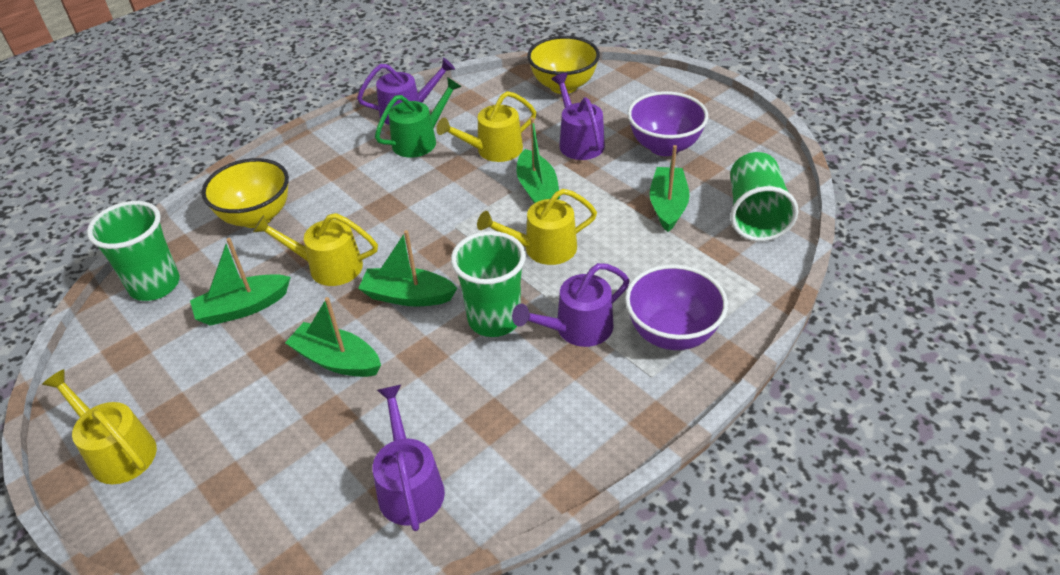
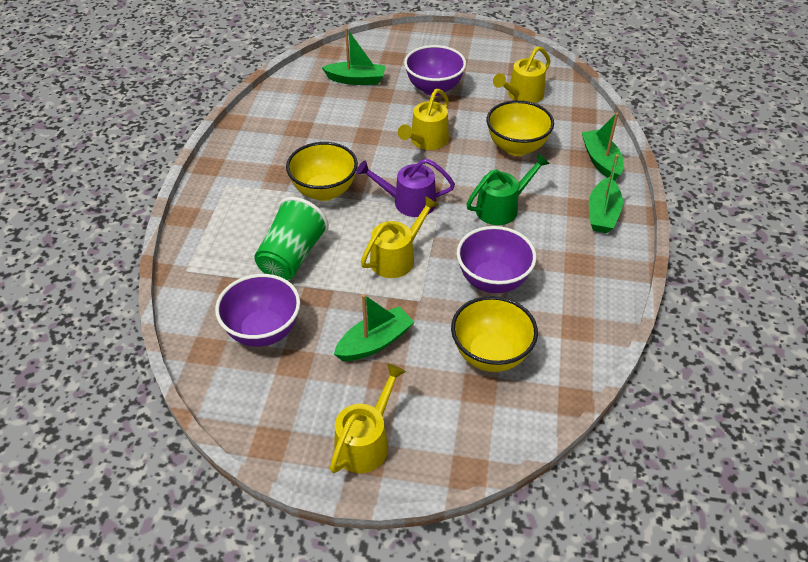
green boat: [190,238,291,326] [285,297,381,377] [358,230,457,307] [516,118,560,203] [650,145,690,232] = 5 -> [322,28,385,85] [334,294,414,361] [581,113,624,181] [589,154,623,233] = 4
green cup: [87,201,180,301] [451,231,526,337] [730,152,798,241] = 3 -> [254,197,329,280] = 1
purple bowl: [625,265,728,350] [628,91,708,156] = 2 -> [215,274,300,347] [404,45,466,96] [457,226,536,293] = 3
purple watering can: [357,57,455,125] [373,385,445,531] [512,263,630,347] [552,73,605,160] = 4 -> [356,159,455,217] = 1
yellow bowl: [202,158,289,228] [527,36,600,94] = 2 -> [286,142,358,201] [451,296,538,372] [487,100,554,156] = 3

